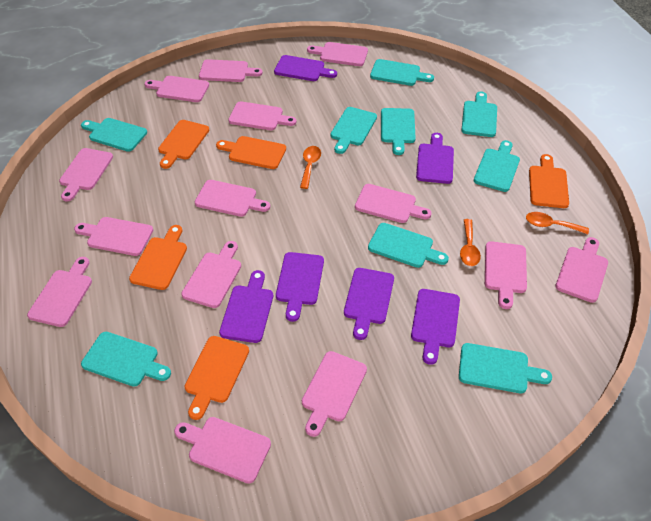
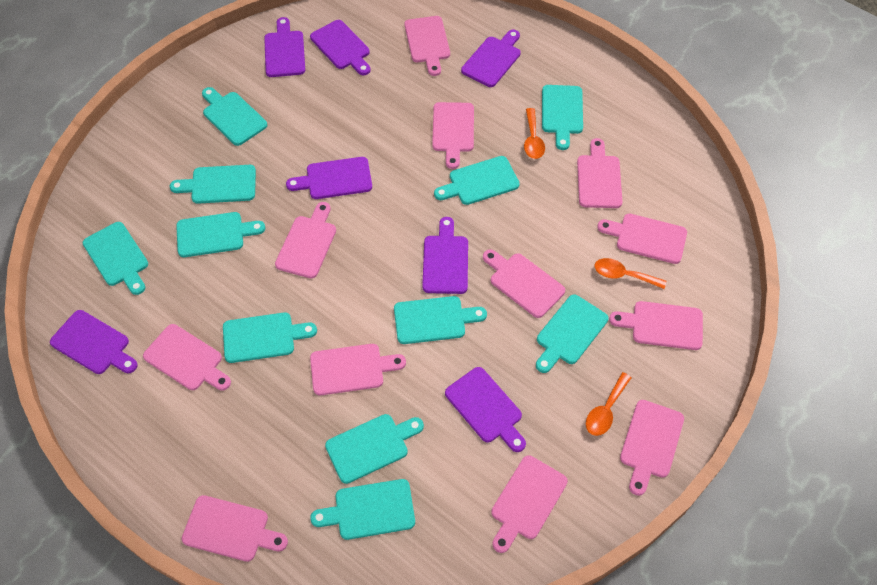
orange cutting board: [129,225,187,290] [158,120,209,169] [184,336,249,420] [216,136,286,169] [529,154,569,208] = 5 -> none = 0
pink cutting board: [27,257,92,327] [59,148,113,201] [74,217,153,256] [144,76,209,102] [174,417,271,484] [181,241,241,308] [195,180,270,217] [199,59,263,82] [228,101,297,130] [302,351,367,437] [307,42,368,66] [355,184,432,223] [485,241,527,309] [555,237,608,303] = 14 -> [143,324,231,390] [182,495,288,562] [275,202,336,278] [310,344,406,395] [405,16,450,76] [432,102,474,169] [483,249,565,318] [491,455,568,553] [577,138,623,208] [597,214,687,264] [609,301,703,350] [620,400,684,496] = 12
purple cutting board: [219,270,273,343] [274,55,337,81] [276,252,324,322] [344,268,394,340] [411,289,460,365] [416,133,454,184] = 6 -> [50,310,138,374] [264,17,305,77] [286,157,372,199] [310,20,371,75] [422,217,468,294] [445,367,526,452] [461,30,521,87] = 7
turquoise cutting board: [81,118,147,152] [81,332,171,387] [331,107,377,154] [368,223,449,268] [370,59,434,86] [381,108,416,155] [459,343,552,393] [461,92,497,137] [474,140,520,192] = 9 -> [83,222,148,295] [170,165,256,204] [176,212,265,257] [202,87,267,146] [223,312,317,363] [310,479,415,540] [325,414,424,484] [394,296,487,344] [434,156,520,205] [536,294,608,373] [542,85,583,150] = 11

